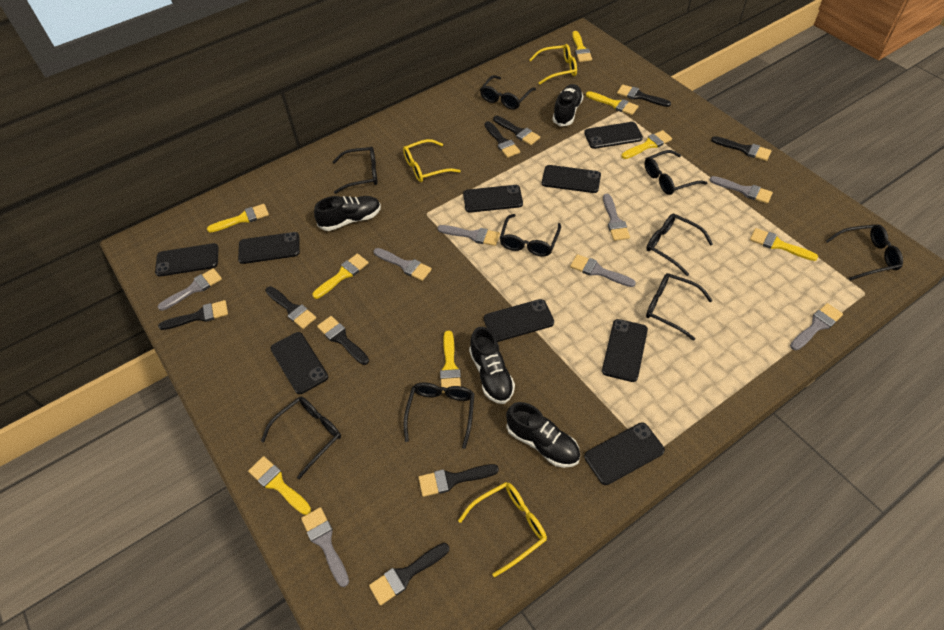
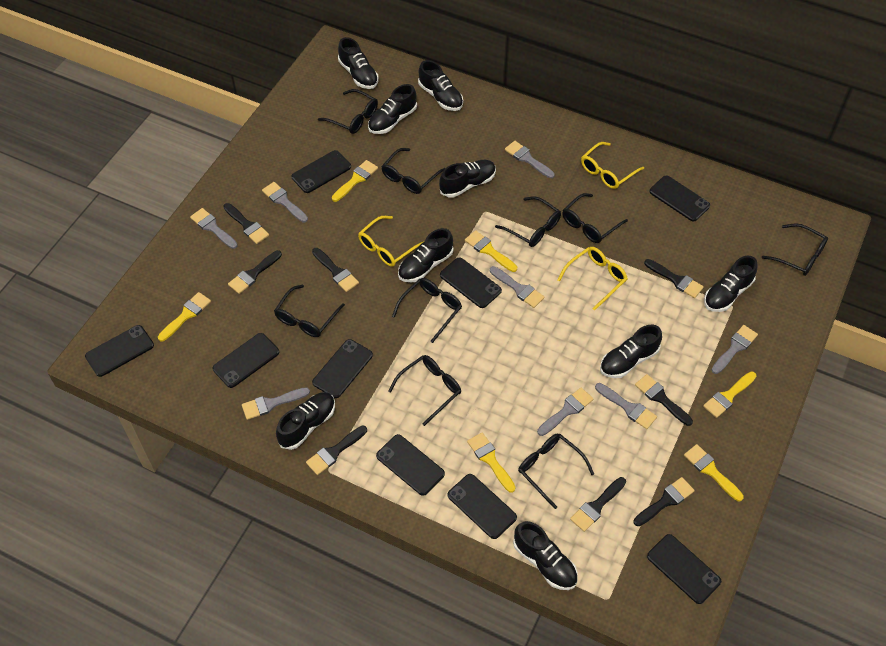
black brush: [158,300,228,330] [265,286,316,329] [317,316,369,365] [369,543,449,605] [418,464,499,497] [485,121,520,158] [493,115,540,145] [617,84,671,107] [711,136,772,161] = 9 -> [223,203,269,244] [228,250,282,294] [306,425,367,475] [312,248,359,292] [570,477,626,532] [633,477,695,526] [635,374,693,426] [644,259,704,298] = 8
black shoe: [314,196,381,231] [469,327,515,404] [506,402,580,468] [553,84,583,126] = 4 -> [276,392,335,450] [338,37,378,89] [368,84,417,134] [398,228,454,283] [418,60,463,111] [439,160,496,198] [513,521,578,590] [600,325,662,378] [704,256,757,312] = 9
yellow brush: [207,204,269,233] [248,456,311,515] [312,254,369,299] [440,330,461,393] [572,31,592,62] [586,91,638,115] [622,130,672,159] [750,228,818,261] = 8 -> [158,292,211,341] [332,160,378,202] [465,230,517,272] [467,432,516,493] [684,444,744,501] [703,371,756,418] = 6

